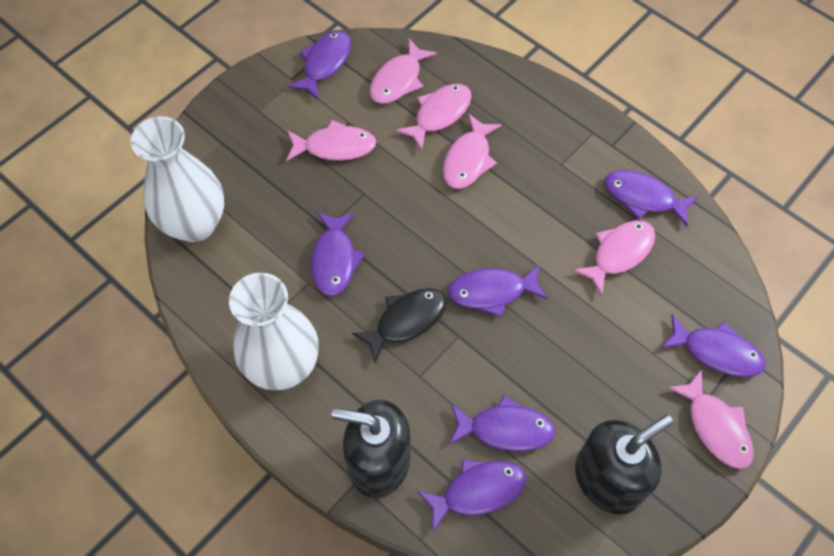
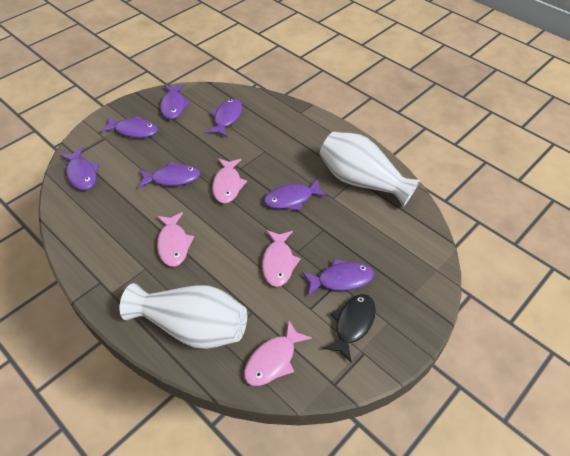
black soap dispenser: [332,400,411,498] [575,415,673,515] = 2 -> none = 0
pink fish: [286,120,376,162] [370,39,437,104] [395,84,472,151] [443,114,502,189] [573,220,655,296] [667,369,754,469] = 6 -> [157,212,194,267] [212,158,247,204] [244,321,312,386] [262,230,301,287] = 4

